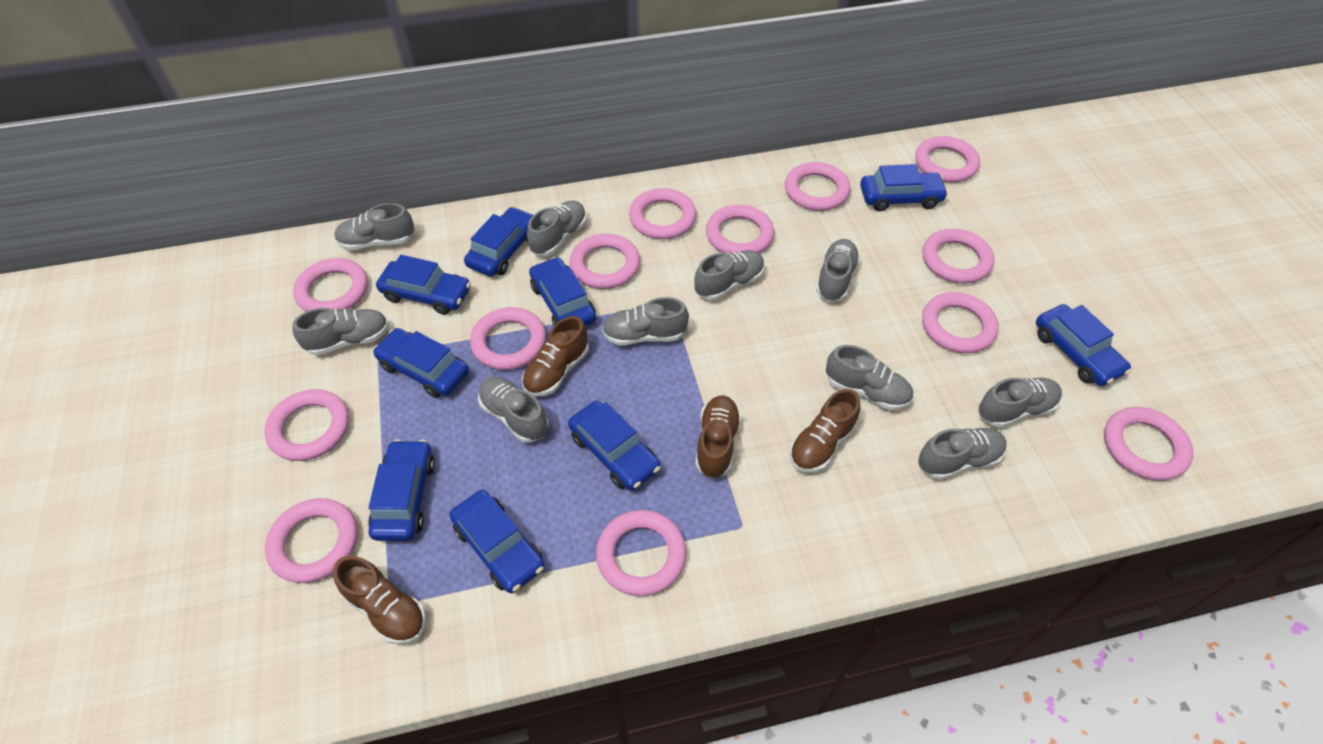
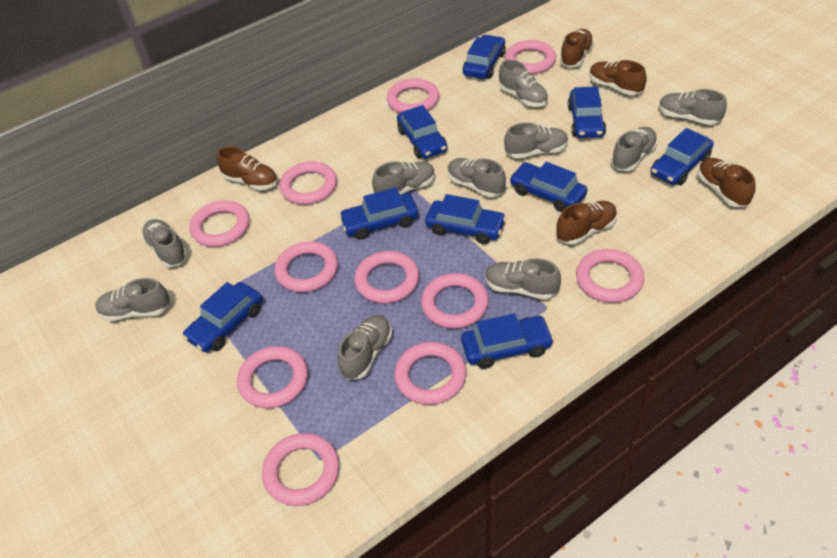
brown shoe: [333,556,426,645] [522,316,589,397] [695,395,741,478] [789,389,860,473] = 4 -> [217,146,278,190] [556,201,617,245] [560,29,594,67] [590,60,647,95] [698,158,756,207] = 5
pink ring: [264,389,349,461] [265,498,358,583] [293,258,368,312] [470,307,546,370] [570,234,640,289] [596,510,686,596] [629,188,696,239] [706,205,774,253] [785,162,850,211] [915,136,980,183] [922,292,999,353] [923,229,994,284] [1104,407,1193,481] = 13 -> [189,201,250,247] [237,346,308,408] [262,433,339,506] [274,241,338,292] [279,161,337,205] [354,251,419,304] [387,78,439,113] [394,342,467,405] [421,273,489,329] [505,40,556,74] [576,249,644,303] = 11

